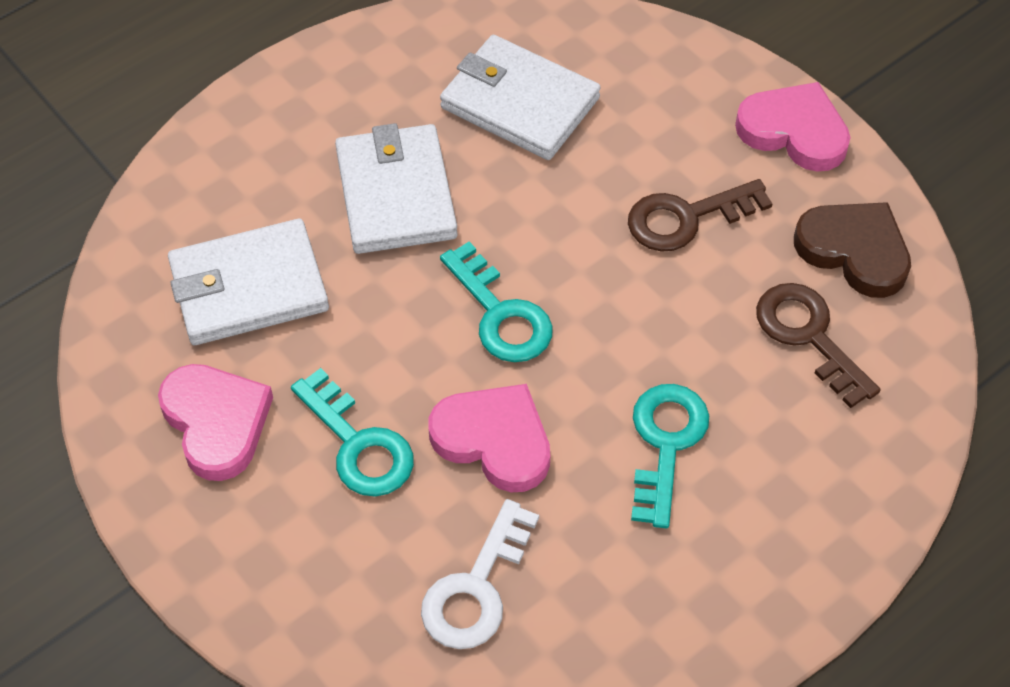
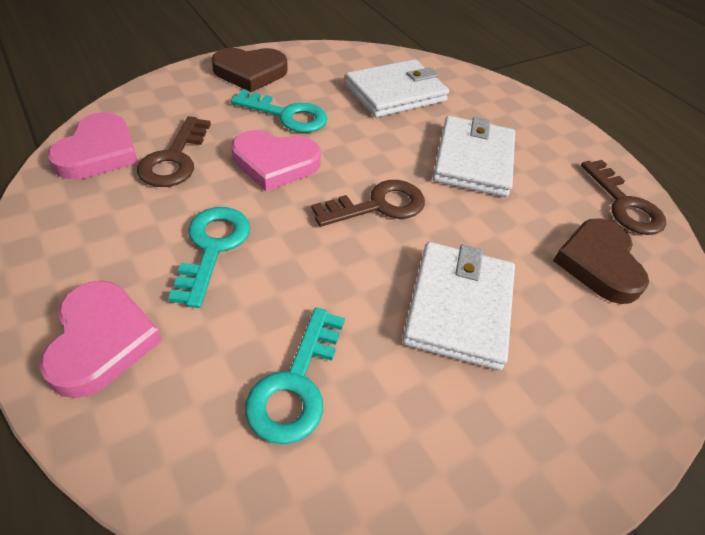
brown heart: [794,202,911,298] = 1 -> [211,48,287,92] [553,218,649,304] = 2
brown key: [628,179,773,252] [756,283,880,408] = 2 -> [137,116,211,187] [311,180,425,227] [581,160,666,235] = 3
white key: [421,499,539,649] = 1 -> none = 0

